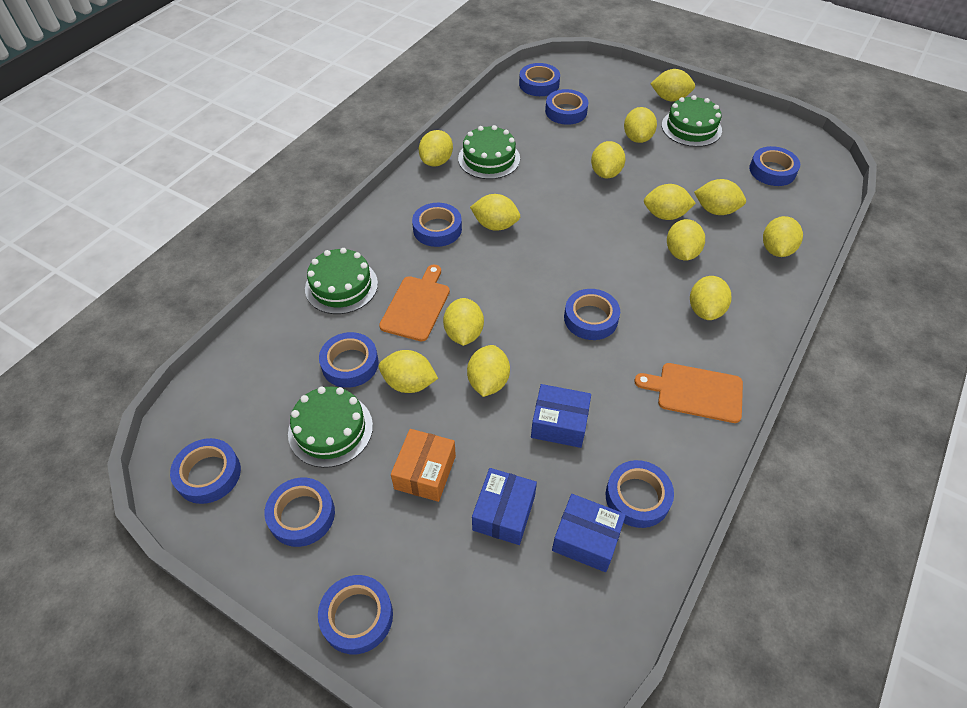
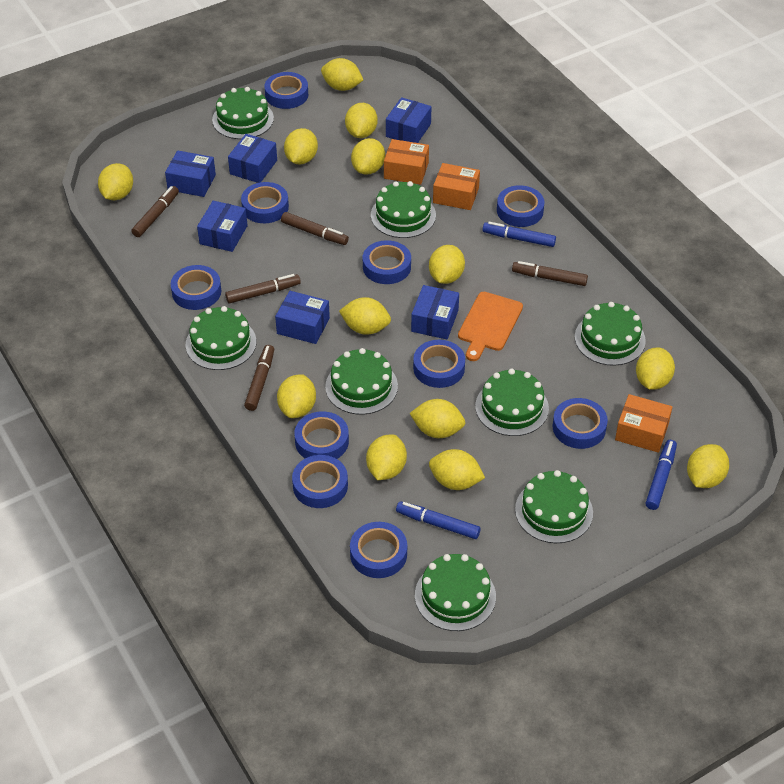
blue box: [472,468,537,545] [531,384,591,448] [552,494,626,572] = 3 -> [165,150,216,197] [197,201,248,252] [228,134,277,183] [275,291,330,344] [386,97,431,143] [411,285,459,339] = 6
blue marker: none = 0 -> [396,501,481,539] [483,222,556,247] [646,440,677,510] = 3
brown marker: none = 0 -> [131,186,179,237] [225,274,301,304] [244,345,274,411] [281,212,349,245] [512,261,588,286] = 5
green cake: [288,387,373,468] [305,248,378,314] [458,125,520,179] [662,95,722,147] = 4 -> [185,306,256,370] [212,87,274,139] [325,348,398,415] [371,181,436,238] [415,554,496,631] [475,369,549,436] [515,470,593,543] [575,302,646,366] = 8
orange box: [391,429,456,502] = 1 -> [384,139,429,185] [433,163,480,210] [615,394,672,453] = 3
orange cutting board: [379,264,450,341] [634,363,743,423] = 2 -> [458,292,523,361] = 1

